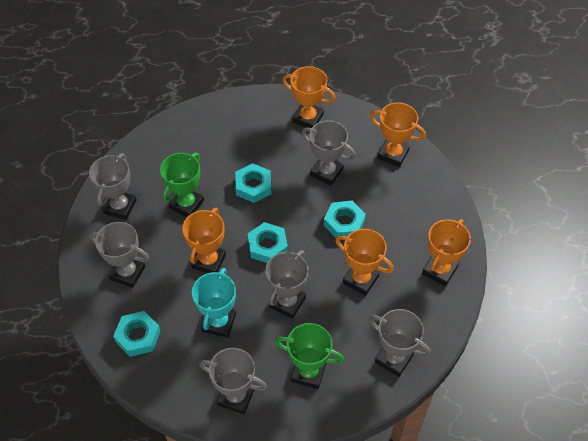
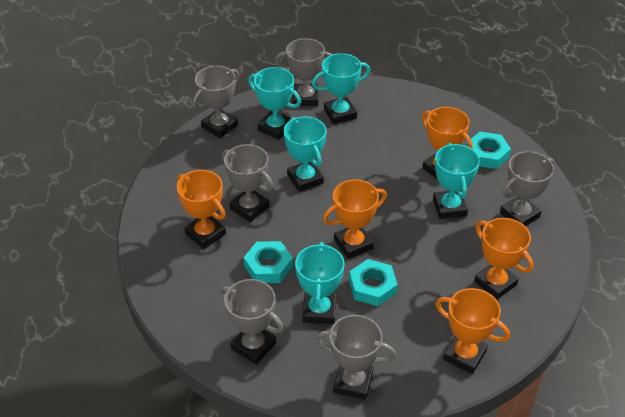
green trophy: [160,153,204,217] [275,323,344,389] = 2 -> none = 0
turquoise nut: [113,311,161,357] [235,163,271,203] [248,222,288,263] [324,201,366,238] = 4 -> [244,241,293,283] [349,259,398,306] [467,132,511,169] = 3
turquoise trophy: [192,268,236,338] = 1 -> [248,67,301,140] [284,116,327,192] [295,242,345,324] [312,53,370,124] [433,143,480,219] = 5

